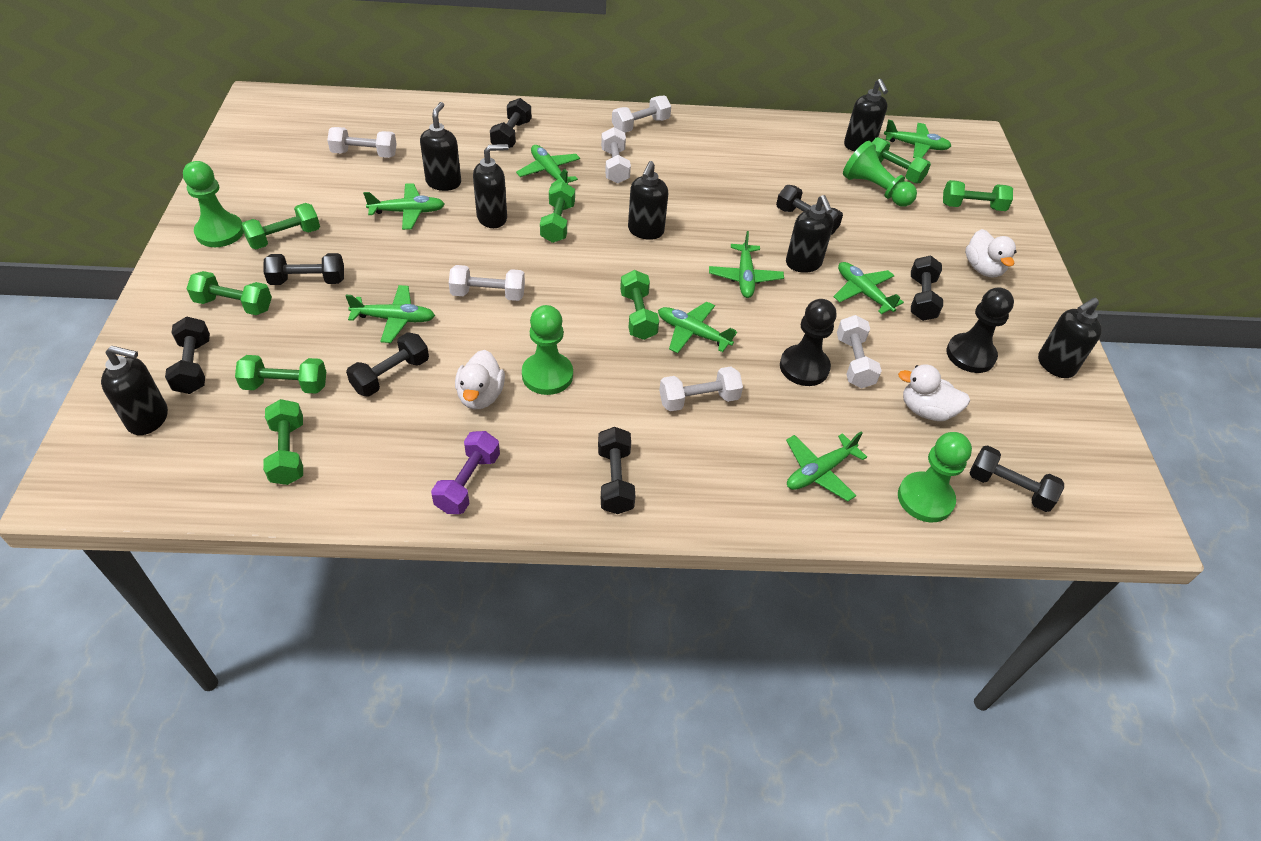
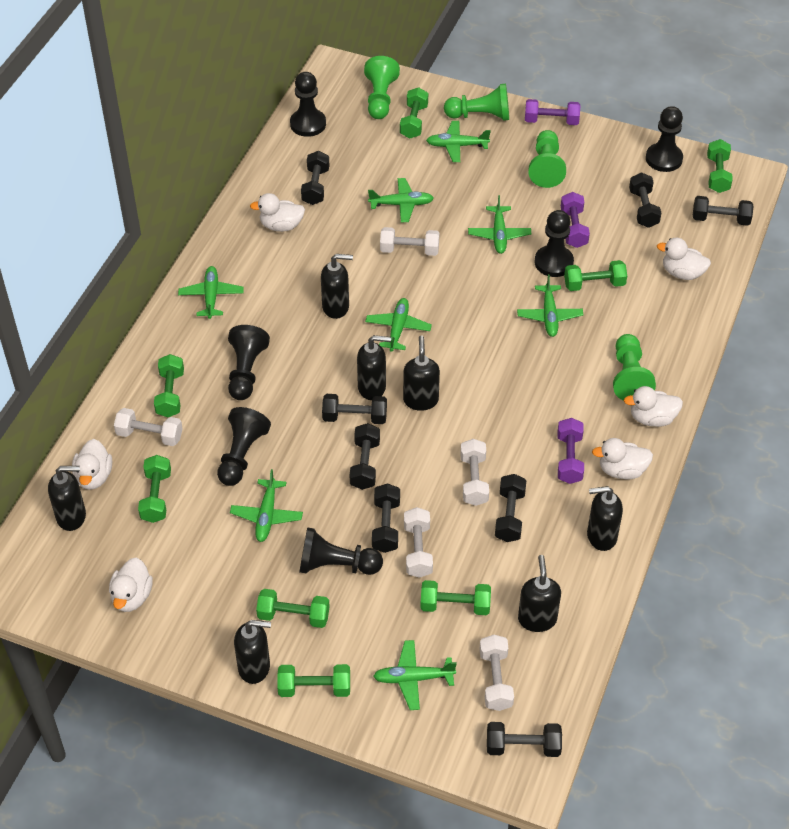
black pawn: [780,299,836,386] [946,287,1014,373] = 2 -> [217,407,271,486] [228,325,270,400] [290,72,326,137] [299,527,383,575] [535,210,574,277] [646,106,683,172] = 6
purple dumbbell: [431,431,500,514] = 1 -> [525,99,580,125] [558,418,584,484] [561,192,590,248] = 3
white duck: [455,350,505,409] [898,364,970,421] [965,229,1016,277] = 3 -> [72,439,112,490] [109,558,153,612] [250,193,305,232] [592,438,653,479] [624,386,683,427] [657,238,711,280] = 6
white dumbbell: [327,127,397,158] [449,265,525,301] [601,127,631,184] [612,96,671,133] [659,367,743,412] [837,315,881,388] = 6 -> [114,408,183,446] [380,227,440,256] [404,507,433,578] [460,439,489,506] [480,635,514,711] = 5

